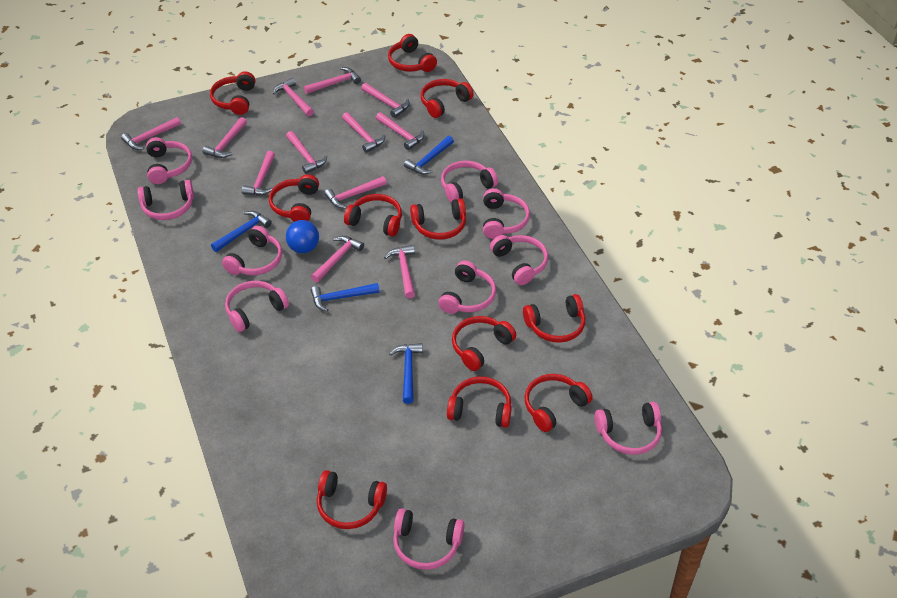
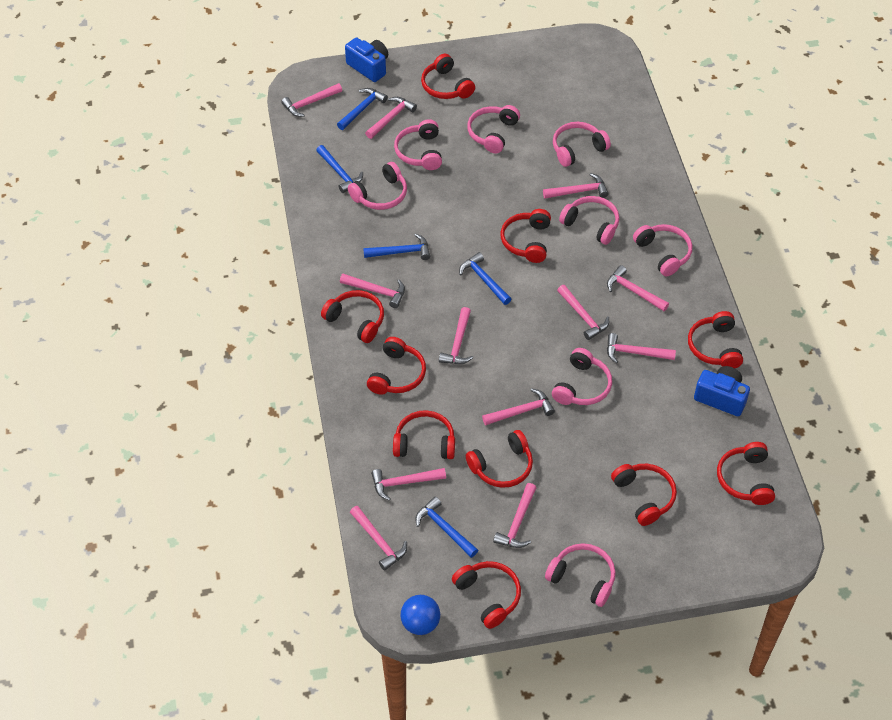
blue camera: none = 0 -> [345,37,388,82] [694,366,750,416] = 2
blue hammer: [211,211,272,252] [311,283,380,312] [389,343,423,404] [404,136,454,175] = 4 -> [316,145,363,193] [337,88,388,130] [363,233,430,260] [415,496,478,558] [459,252,511,305] = 5
pink headphones: [137,180,194,220] [146,137,192,184] [222,226,282,275] [225,281,289,332] [393,508,465,570] [438,261,496,314] [441,161,498,203] [483,188,530,239] [490,235,548,285] [595,402,662,455] = 10 -> [348,162,407,210] [394,119,442,170] [467,105,520,154] [545,543,616,607] [552,348,612,405] [553,122,611,167] [559,196,619,245] [633,224,692,277] = 8
red headphones: [210,71,255,115] [269,174,319,222] [317,470,387,529] [344,194,402,237] [388,34,437,72] [410,199,466,240] [421,79,474,118] [447,377,512,428] [452,316,516,371] [523,294,585,343] [524,374,593,432] = 11 -> [321,290,384,343] [367,337,426,395] [393,410,455,459] [421,54,475,99] [452,561,521,629] [466,430,533,488] [501,209,551,263] [611,464,677,526] [688,311,743,368] [717,442,775,505] = 10

